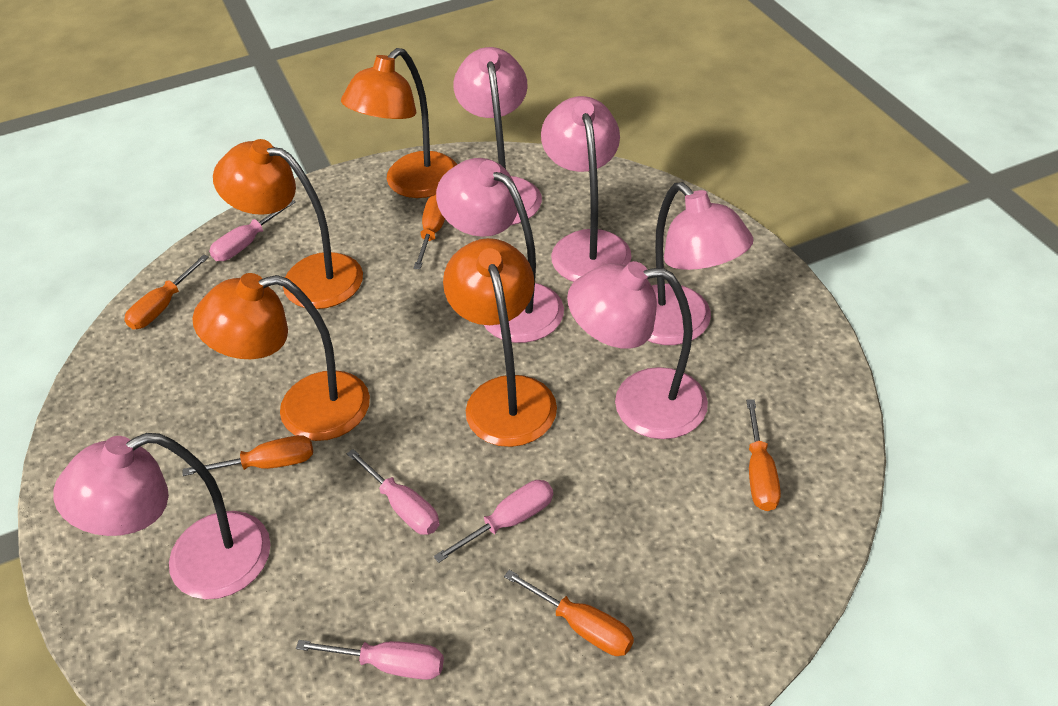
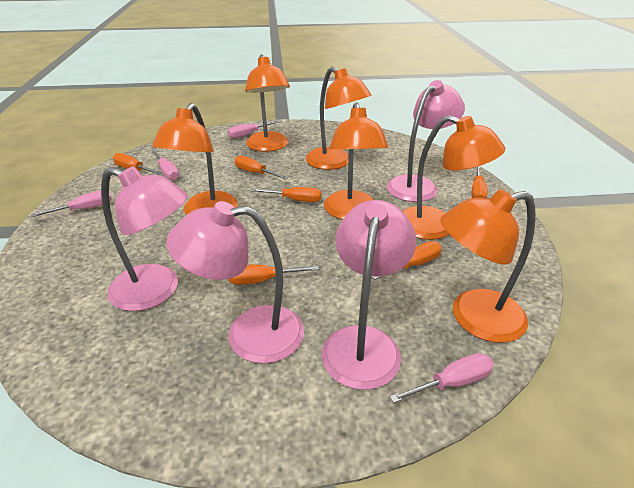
orange lamp: [192,273,370,441] [213,139,363,309] [341,48,457,198] [443,238,557,447] = 4 -> [152,103,238,215] [245,54,290,152] [306,67,371,170] [324,102,389,220] [403,115,506,240] [441,189,536,343] = 6
orange screwdriver: [124,255,209,330] [183,435,313,476] [414,195,445,269] [504,570,634,656] [746,399,781,511] = 5 -> [113,153,162,175] [229,264,319,285] [234,155,288,179] [251,187,322,202] [371,241,442,280] [472,166,488,199] = 6
pink lamp: [53,433,271,599] [436,158,564,343] [453,47,542,225] [541,96,632,282] [567,261,708,439] [648,182,754,345] = 6 -> [101,166,188,311] [166,201,304,364] [321,200,416,390] [387,80,465,202] = 4

